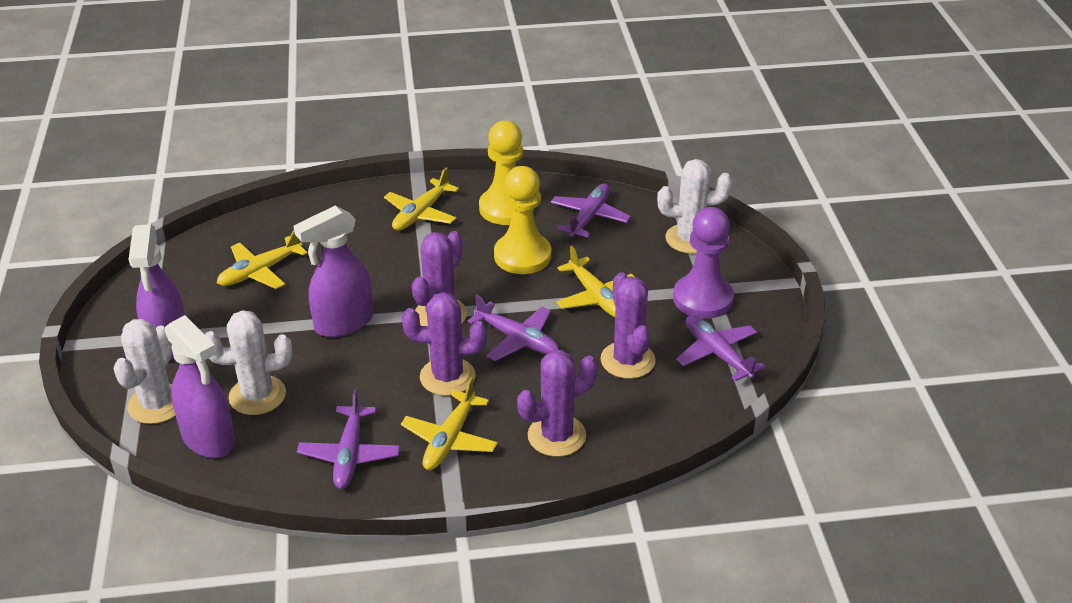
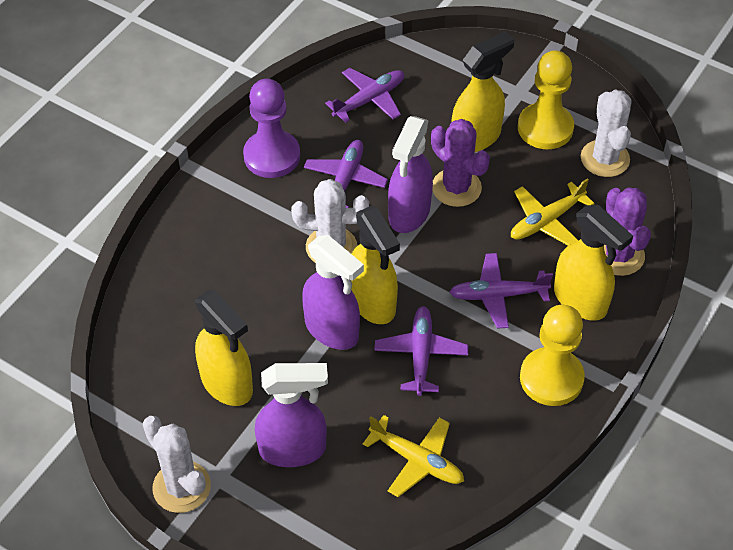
purple cactus: [402,292,487,396] [412,231,467,326] [517,350,598,457] [601,272,656,379] = 4 -> [431,119,490,207] [604,188,651,276] = 2
yellow plane: [217,230,308,289] [384,167,459,231] [401,377,498,470] [556,245,635,317] = 4 -> [363,415,464,497] [511,179,595,246] = 2
yellow spray bottle: none = 0 -> [195,290,253,406] [351,206,400,324] [452,31,515,152] [554,205,633,321] = 4

